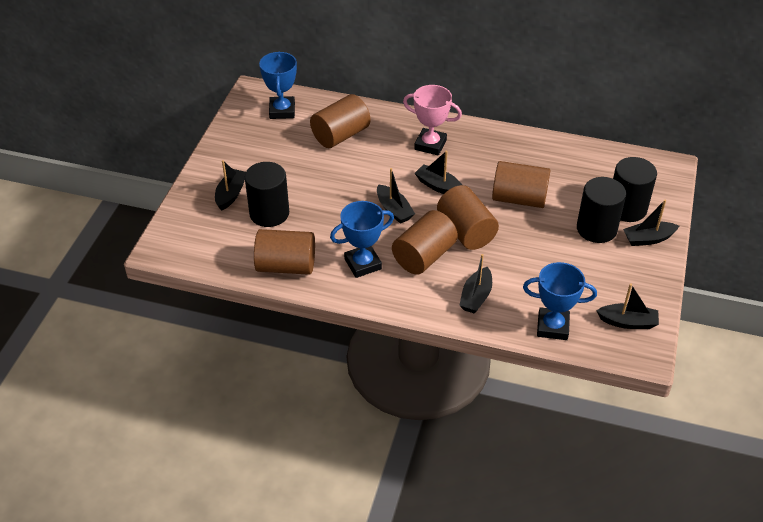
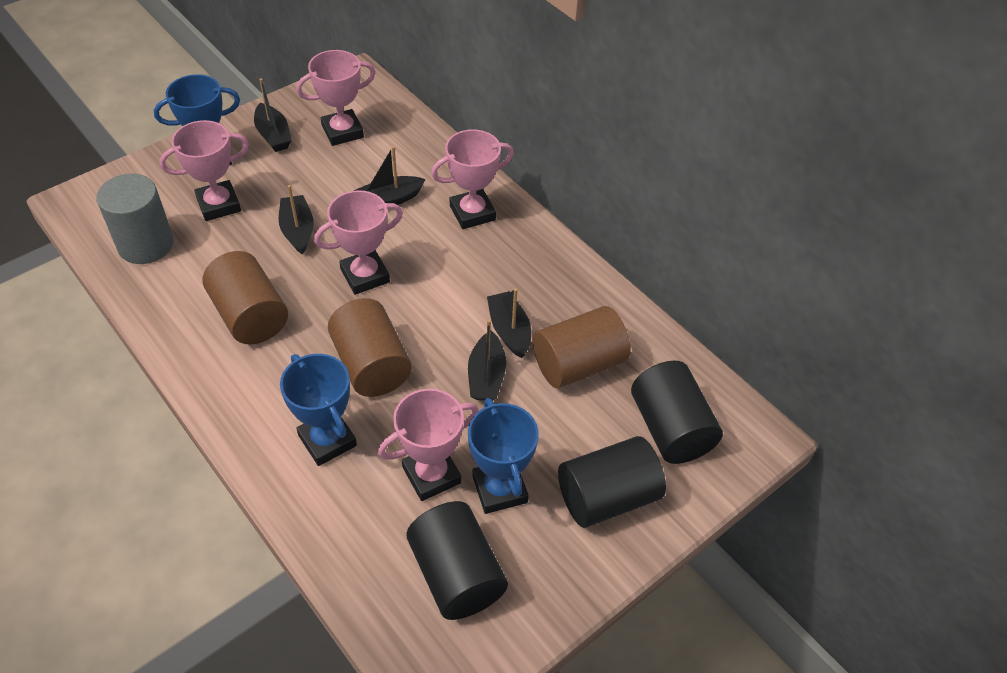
black boat: [215,160,246,211] [377,168,415,224] [415,151,462,194] [459,254,492,314] [596,283,659,329] [623,200,679,246] = 6 -> [254,78,292,152] [279,185,314,254] [353,146,425,205] [468,320,506,401] [487,288,531,358] = 5
brown cylinder: [254,229,315,275] [310,94,370,148] [392,210,458,275] [437,185,499,250] [492,161,550,208] = 5 -> [203,251,288,345] [328,298,412,397] [533,306,631,388] = 3
grey cylinder: none = 0 -> [97,174,174,264] = 1
pink trophy: [403,85,462,156] = 1 -> [159,120,249,221] [296,50,375,146] [314,190,403,295] [378,389,479,501] [431,129,514,229] = 5

